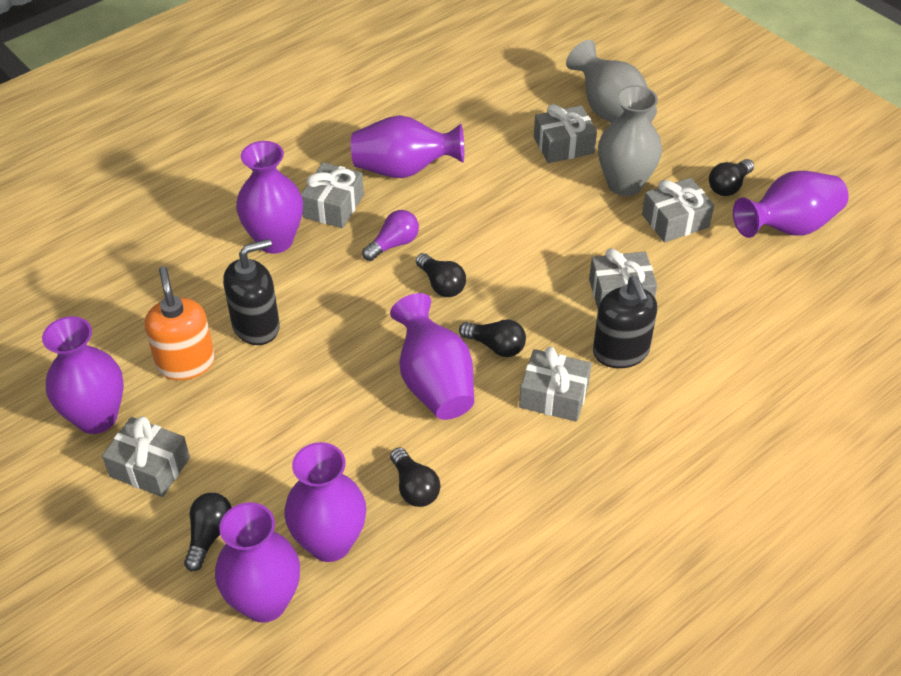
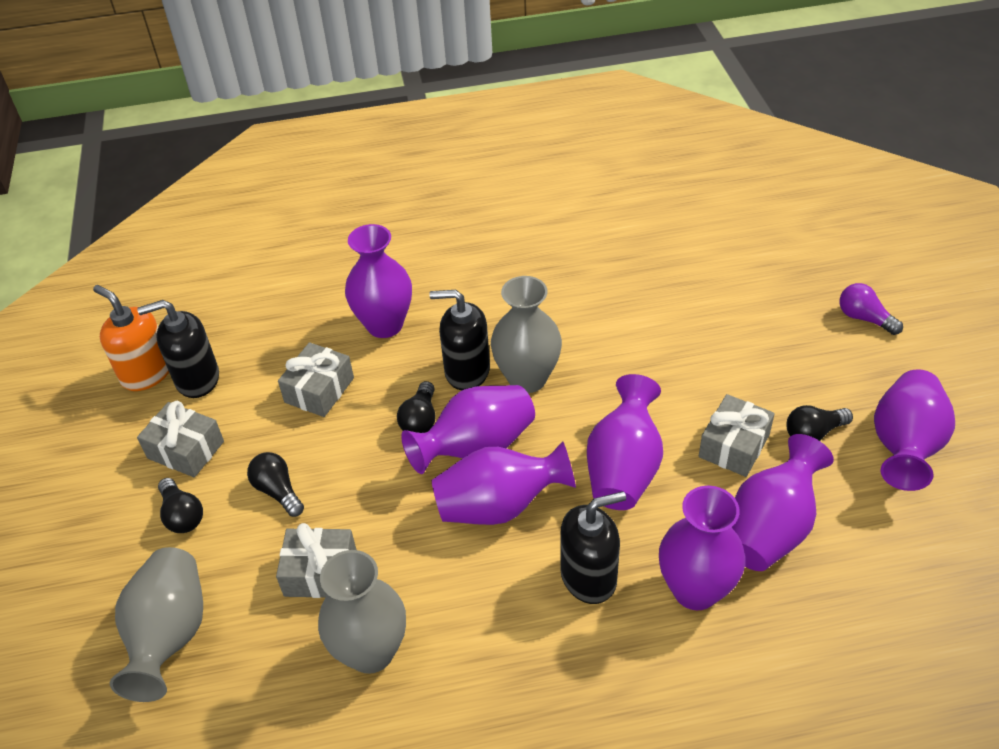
black light bulb: [184,493,232,571] [390,447,440,507] [416,253,466,297] [459,320,526,357] [709,159,754,196] = 5 -> [158,478,203,533] [247,452,304,517] [397,381,435,433] [787,405,853,441] = 4
black soap dispenser: [223,239,280,345] [593,276,657,368] = 2 -> [137,300,219,398] [429,290,490,390] [560,491,626,604] = 3
grey gift: [102,416,190,497] [301,162,364,228] [519,347,592,422] [534,104,597,163] [589,248,657,308] [642,178,714,242] = 6 -> [137,401,224,477] [276,523,357,598] [278,342,354,417] [699,394,775,477] = 4
grey vase: [566,40,657,123] [598,85,662,196] = 2 -> [110,547,203,702] [318,550,406,674] [491,276,562,393] = 3

